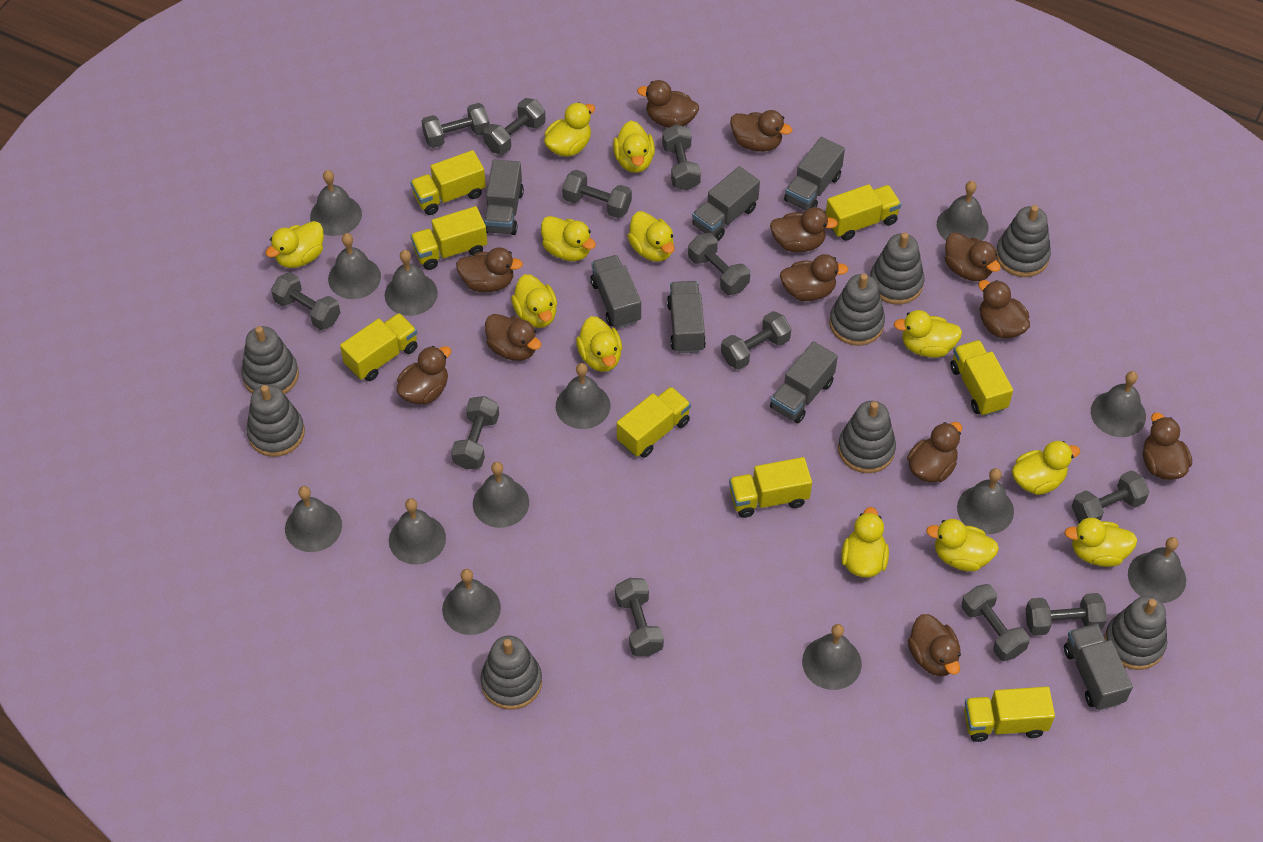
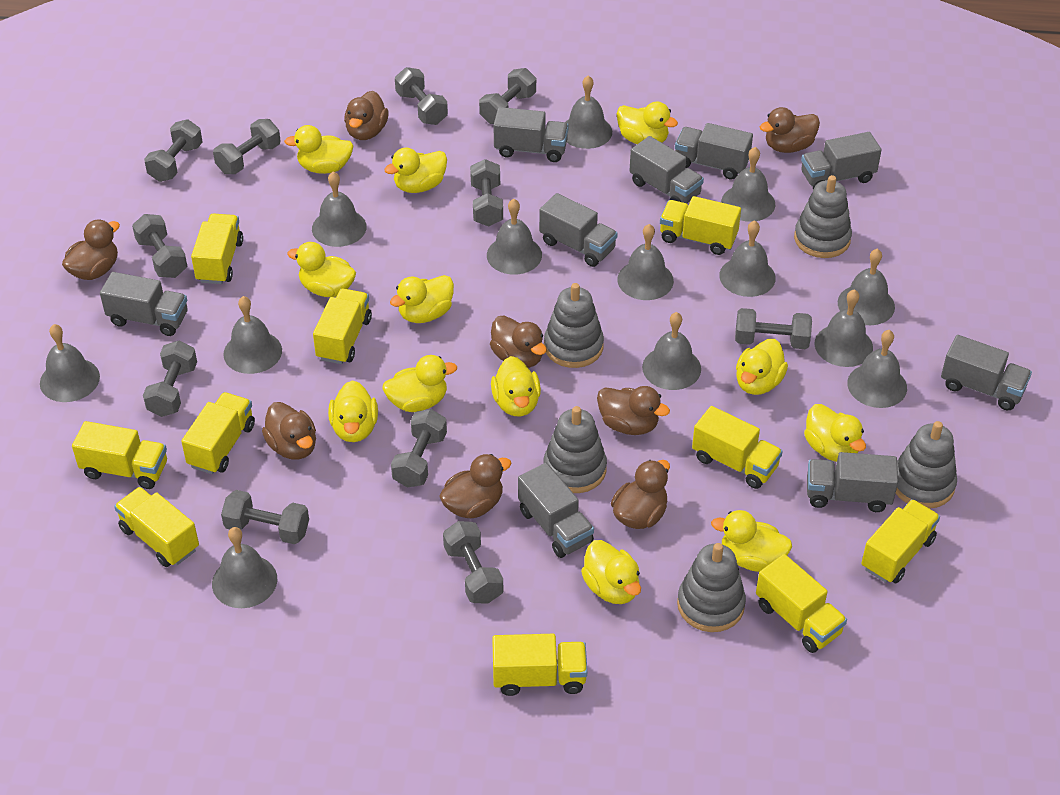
brown duck: [396,346,451,404] [456,247,523,292] [485,314,541,361] [637,80,699,128] [730,110,792,152] [770,207,838,252] [780,254,848,301] [907,422,962,482] [908,614,961,676] [945,232,1001,281] [978,280,1030,339] [1143,413,1192,480] = 12 -> [62,220,120,280] [262,402,316,460] [344,91,389,140] [439,454,512,518] [490,315,546,368] [597,386,670,435] [611,460,670,529] [760,107,820,153] = 8
grey dumbbell: [271,272,340,330] [422,103,490,148] [451,396,499,470] [483,98,546,155] [562,170,632,218] [615,578,664,656] [662,124,701,190] [688,233,750,295] [721,311,791,370] [962,584,1030,661] [1025,593,1107,636] [1072,470,1150,521] = 12 -> [132,214,187,278] [143,341,197,417] [144,119,203,182] [213,119,281,174] [221,490,309,544] [391,409,447,487] [395,67,448,125] [443,521,503,604] [470,159,503,227] [479,68,536,124] [735,308,812,349] = 11
grey stacking toy: [242,326,299,394] [246,384,305,457] [481,635,542,710] [829,273,885,346] [838,401,896,473] [870,232,925,305] [996,205,1051,277] [1104,596,1167,670] = 8 -> [543,406,607,493] [544,283,604,368] [677,543,746,632] [794,175,852,258] [896,421,957,509] = 5
grey truck: [484,160,524,235] [590,255,641,328] [667,281,706,353] [692,166,760,241] [770,341,838,423] [784,137,845,210] [1064,624,1133,710] = 7 -> [100,272,188,336] [493,107,569,162] [518,463,594,558] [539,193,618,267] [629,136,704,204] [675,123,753,180] [801,132,882,190] [807,452,898,512] [941,335,1032,410] = 9
yellow truck: [340,313,418,381] [410,150,486,215] [410,206,487,270] [617,387,691,458] [729,457,812,518] [826,184,901,241] [950,340,1013,416] [964,687,1055,742] = 8 -> [72,421,167,489] [114,487,199,567] [181,392,255,474] [191,213,243,284] [313,288,372,364] [492,634,587,696] [660,196,741,255] [692,406,783,489] [756,554,847,653] [861,499,940,583] = 10

